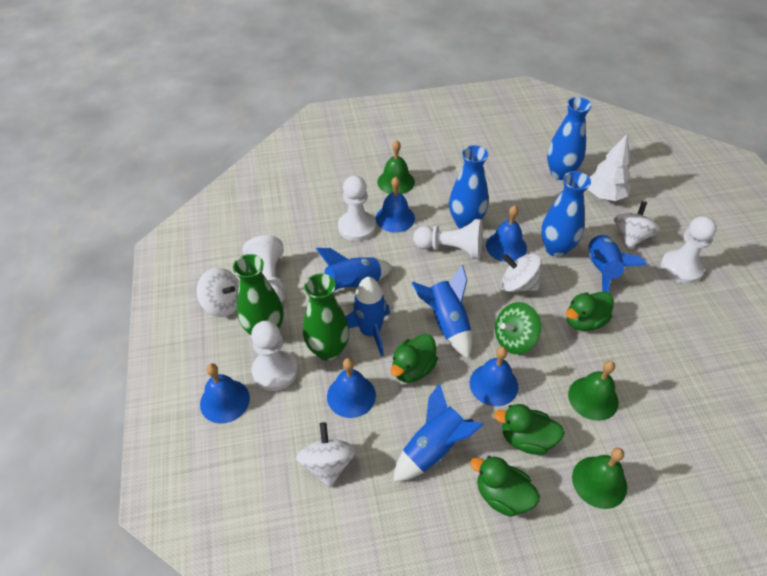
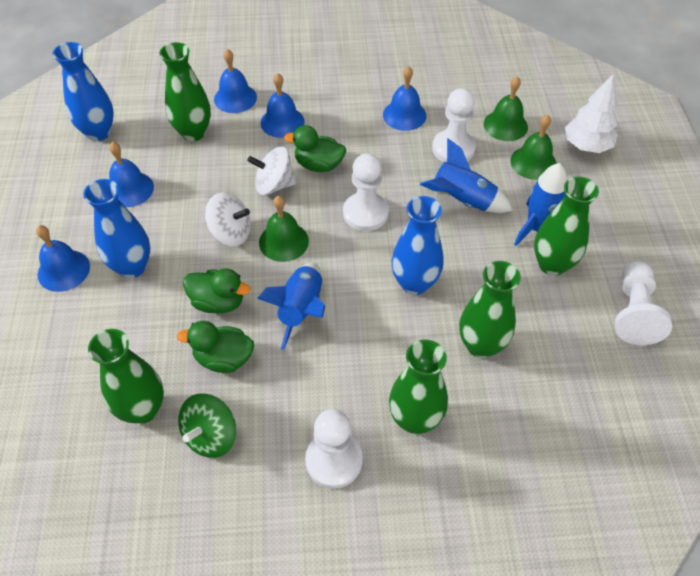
blue rocket: [316,248,393,291] [346,277,390,356] [393,383,484,482] [412,265,472,359] [589,234,647,293] = 5 -> [257,263,325,350] [420,138,513,213] [514,163,567,246] = 3
green duck: [391,334,438,383] [470,456,540,517] [494,404,565,455] [566,292,614,331] = 4 -> [177,321,254,373] [183,268,250,314] [284,125,346,172] = 3
green vase: [233,254,283,335] [303,274,349,361] = 2 -> [88,329,164,424] [160,42,211,141] [389,339,448,434] [459,261,521,358] [534,176,599,276] = 5
white pawn: [242,235,284,303] [251,321,298,391] [338,175,376,241] [413,219,483,259] [661,216,717,284] = 5 -> [305,409,363,489] [343,153,389,231] [432,88,476,162] [615,261,672,345] = 4
white spinning top: [197,268,239,317] [296,422,356,487] [501,254,542,292] [614,201,660,249] = 4 -> [205,192,251,247] [247,147,297,195] = 2

